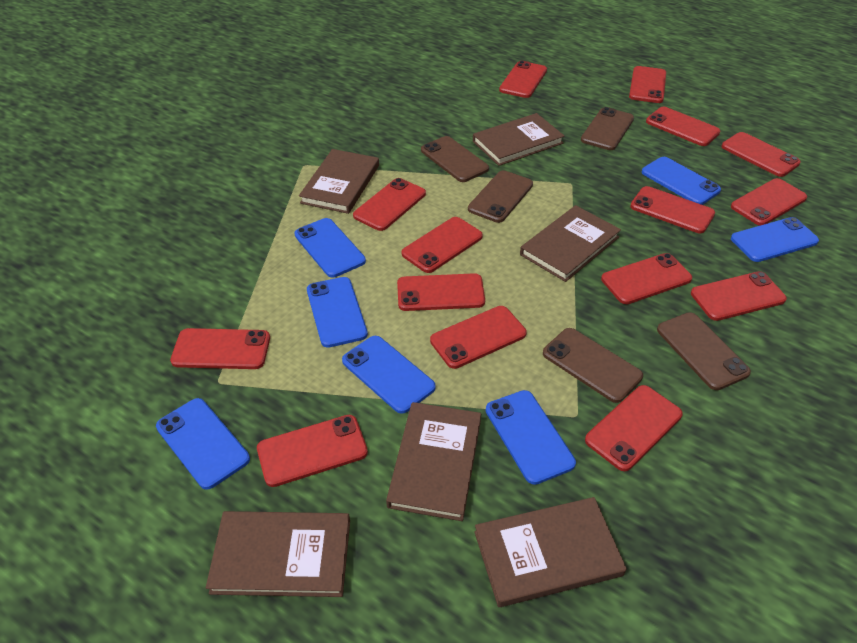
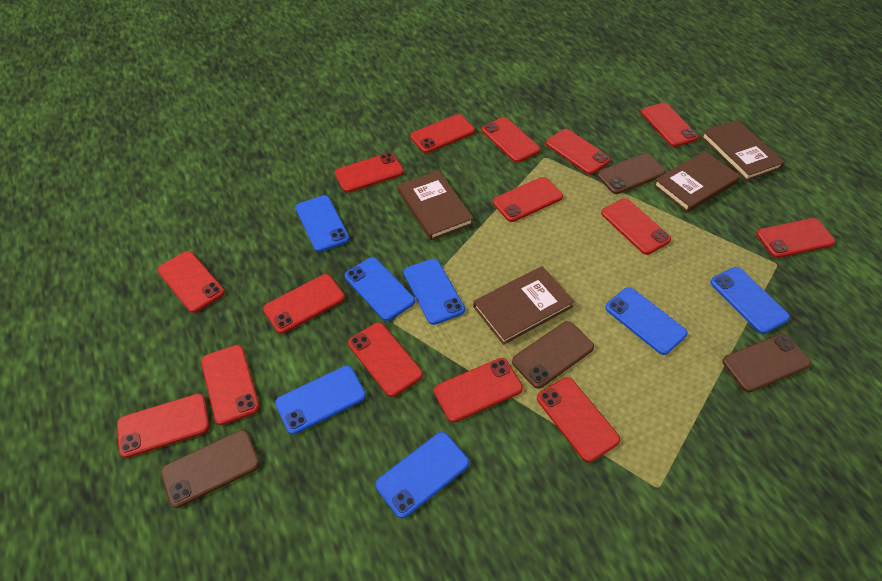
brown book: [206,511,350,597] [299,149,379,214] [386,402,481,521] [473,113,565,166] [474,497,627,607] [520,205,621,282] = 6 -> [398,170,474,240] [473,266,574,345] [653,151,741,213] [701,120,785,181] = 4
brown phone: [421,136,489,182] [468,170,533,223] [543,328,643,403] [581,107,634,150] [657,312,751,390] = 5 -> [161,430,260,508] [512,321,594,389] [597,153,666,194] [722,333,811,392] = 4

